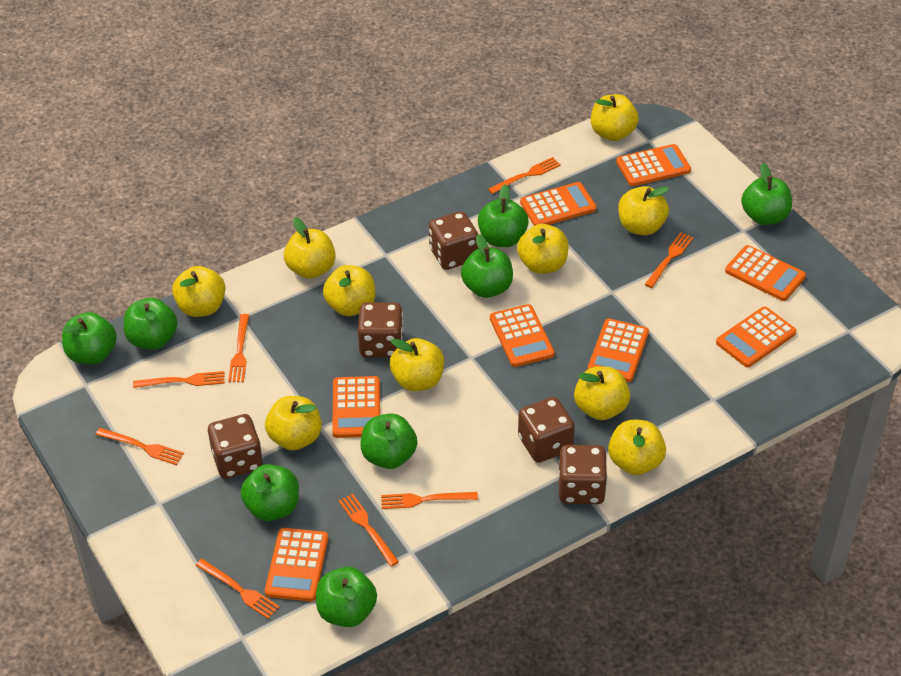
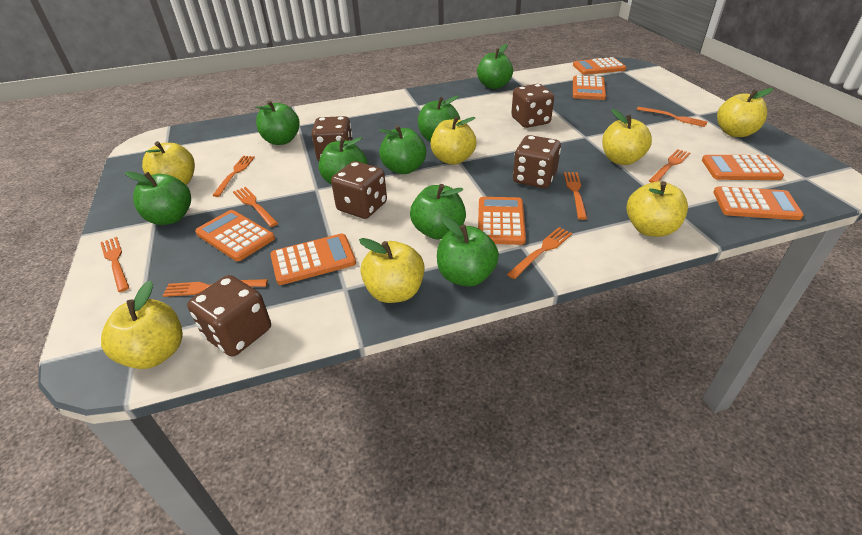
orange calculator: [265,528,328,602] [332,376,380,438] [490,304,555,367] [520,182,597,226] [588,319,649,382] [616,144,691,186] [716,307,796,367] [725,245,806,301] = 8 -> [195,210,275,261] [270,234,356,285] [478,197,526,245] [573,57,626,75] [573,76,606,100] [702,155,784,180] [713,186,804,220] = 7
yellow apple: [172,266,226,317] [265,396,322,451] [284,217,336,279] [323,265,375,316] [390,338,444,391] [517,224,569,274] [574,366,630,420] [591,94,639,141] [608,420,666,475] [618,186,669,235] = 10 -> [101,281,183,369] [142,141,195,185] [359,238,425,303] [430,116,476,165] [602,109,652,165] [627,181,688,237] [717,88,773,137] = 7

